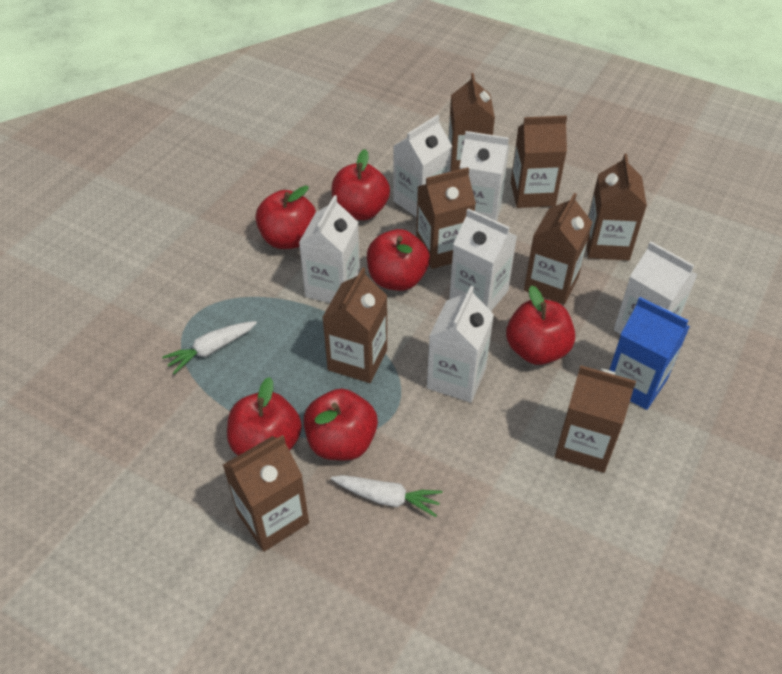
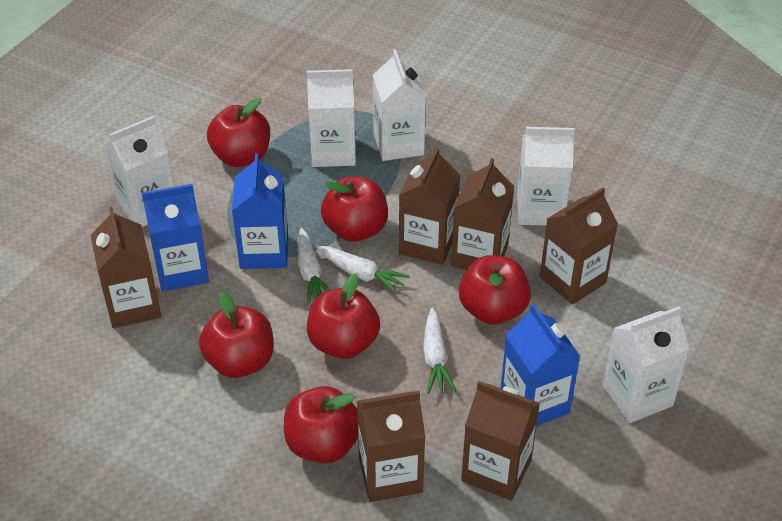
blue carton: [609,297,690,410] = 1 -> [142,184,209,291] [232,154,288,269] [501,304,581,426] = 3
brown carton: [223,435,309,552] [322,267,387,383] [416,167,476,269] [448,73,495,172] [511,116,567,208] [524,193,592,305] [555,365,636,473] [587,154,647,260] = 8 -> [91,207,161,328] [357,391,425,502] [399,147,460,265] [451,158,514,270] [461,381,540,501] [540,187,618,305] = 6
white carrot: [162,321,257,374] [331,475,443,517] = 2 -> [297,228,329,304] [316,246,410,294] [423,307,456,394] = 3
white carton: [299,195,360,303] [393,115,453,217] [427,286,494,403] [449,208,517,311] [460,131,509,221] [614,241,698,335] = 6 -> [104,116,174,227] [307,69,356,167] [373,49,426,161] [517,127,575,226] [602,306,690,423] = 5

